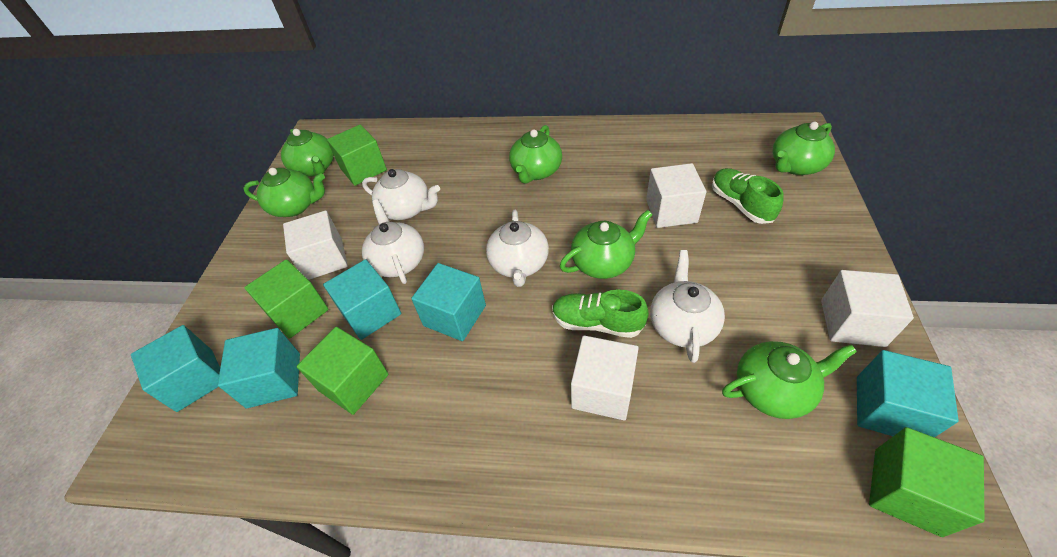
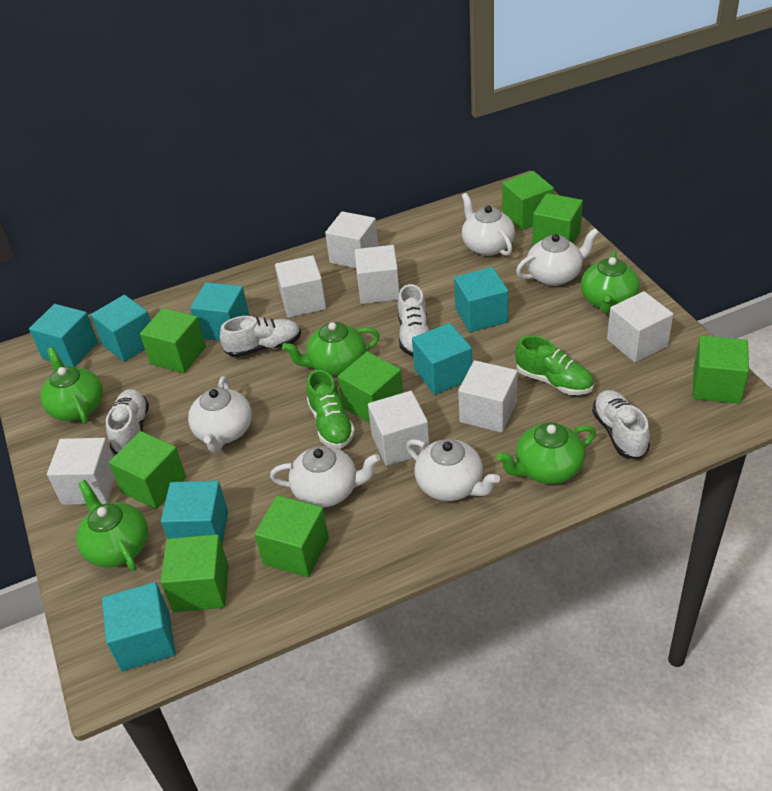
green cube: [244,259,329,339] [297,327,389,415] [327,125,387,186] [869,427,985,537] = 4 -> [109,431,186,509] [140,308,206,373] [161,534,229,612] [254,495,329,577] [338,352,403,423] [502,171,554,230] [532,193,583,245] [693,336,749,404] = 8
green teapot: [243,168,325,217] [281,129,334,177] [509,125,562,184] [560,210,653,279] [722,341,857,419] [773,122,835,175] = 6 -> [40,347,103,424] [76,480,148,571] [282,322,380,376] [497,422,596,484] [581,251,640,314] = 5
turquoise cube: [131,325,220,412] [218,328,300,408] [323,259,401,340] [411,263,486,341] [857,350,959,437] = 5 -> [29,304,98,367] [91,295,151,362] [102,582,176,671] [161,481,228,544] [190,282,250,341] [412,323,472,395] [454,267,508,332] = 7
white cube: [283,211,348,280] [571,336,639,420] [646,163,706,228] [821,270,914,347] = 4 -> [47,438,115,505] [275,255,326,318] [325,211,378,268] [355,245,400,304] [368,391,429,466] [458,360,518,433] [607,291,673,363] = 7
white shoe: none = 0 -> [106,389,149,454] [220,316,301,358] [398,284,429,356] [592,390,650,459] = 4
white teapot: [362,169,440,220] [362,199,424,284] [486,210,549,287] [650,250,725,363] = 4 -> [188,376,252,452] [270,446,380,508] [406,439,500,501] [462,193,515,256] [516,228,599,286] = 5

